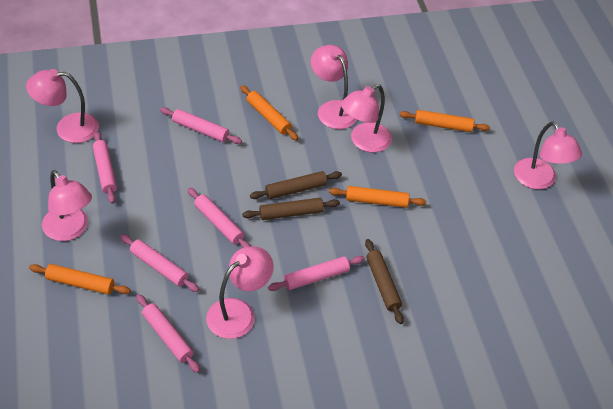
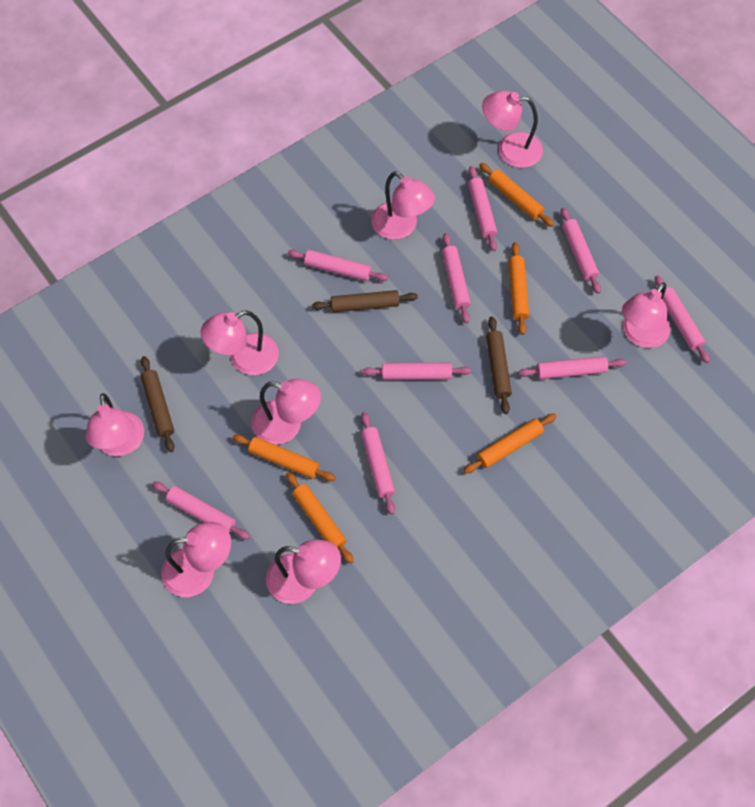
orange rolling pin: [29,264,131,294] [240,85,298,141] [329,186,426,208] [399,110,490,132] = 4 -> [233,434,336,481] [286,472,353,564] [464,413,557,474] [479,163,554,227] [509,242,529,335] = 5
pink lamp: [26,69,99,143] [42,170,92,241] [206,246,274,339] [311,45,357,129] [341,84,392,152] [514,121,582,189] = 6 -> [85,393,144,456] [161,522,231,597] [201,310,279,375] [252,379,321,445] [266,540,341,604] [371,171,435,240] [482,91,543,168] [622,282,671,348] = 8
pink rolling pin: [93,131,117,204] [120,234,199,292] [136,294,200,373] [160,107,242,144] [188,188,251,248] [268,256,365,291] = 6 -> [152,482,250,540] [288,250,388,281] [361,412,395,514] [362,363,472,380] [442,233,471,323] [468,166,497,251] [518,356,626,379] [561,207,601,294] [655,275,710,363] = 9

